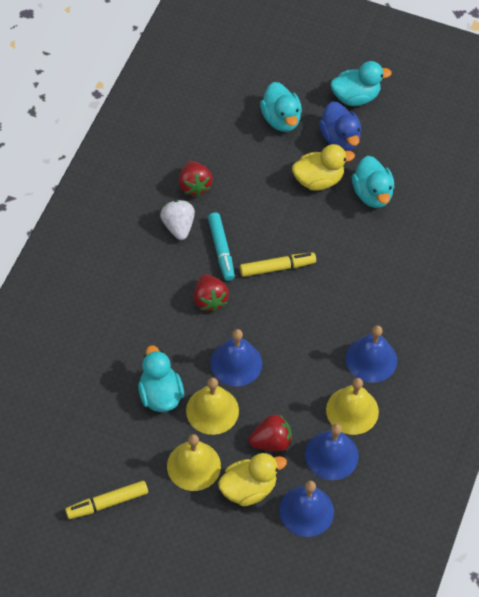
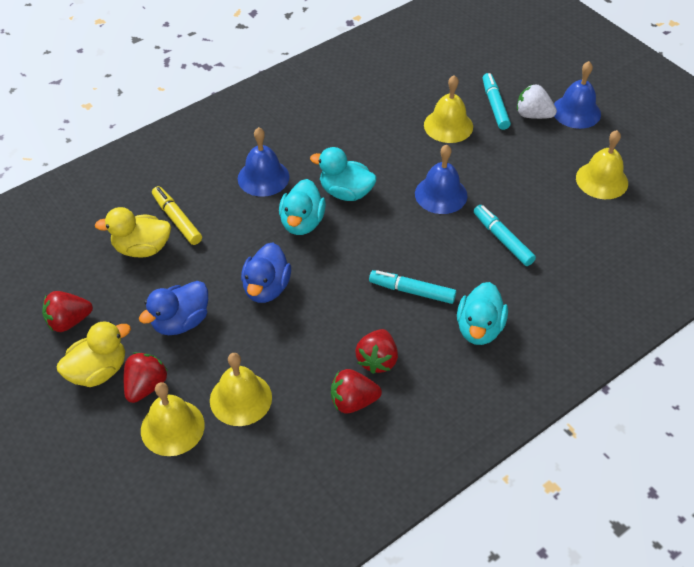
blue bell: [210,329,262,386] [279,480,334,537] [305,423,359,480] [346,325,397,383] = 4 -> [238,127,289,197] [415,145,467,214] [554,61,601,129] = 3
blue duck: [319,102,361,151] = 1 -> [139,281,208,335] [241,242,291,303] = 2
red strawberry: [179,161,213,197] [194,274,229,312] [248,414,292,451] = 3 -> [42,291,93,332] [124,352,168,403] [331,369,382,414] [355,329,398,374] = 4
turquoise duck: [138,345,184,412] [260,82,302,132] [331,61,392,106] [352,156,394,208] = 4 -> [279,179,326,235] [310,147,377,201] [457,282,508,345] = 3
turquoise marker: [208,212,235,281] = 1 -> [369,270,456,304] [474,205,536,266] [483,73,511,130] = 3
yellow bell: [167,434,221,491] [186,377,239,435] [326,378,379,435] = 3 -> [141,382,205,456] [210,353,272,426] [424,75,473,143] [576,130,628,199] = 4
yellow marker: [65,481,148,519] [240,252,316,277] = 2 -> [152,186,202,245] = 1

